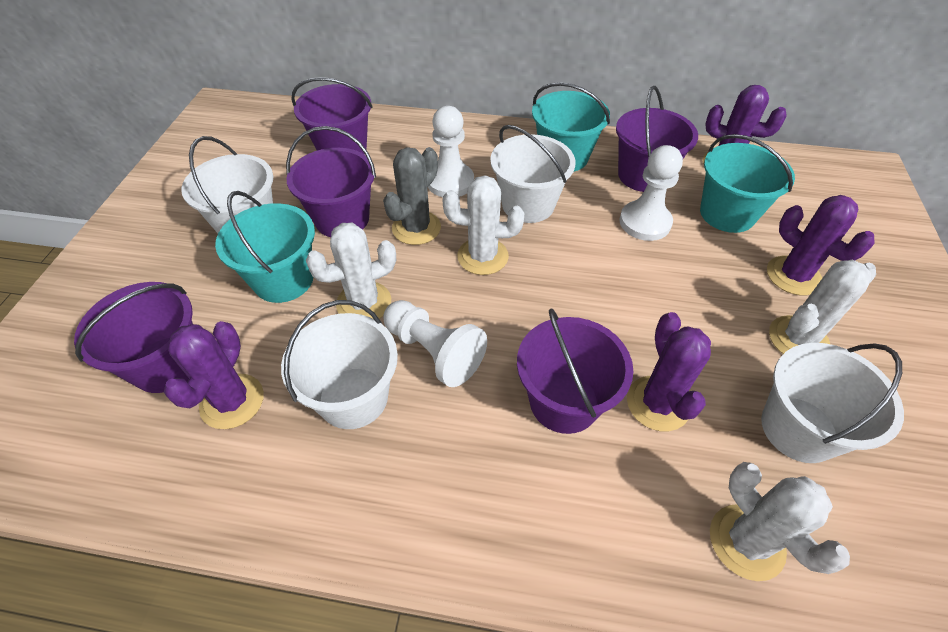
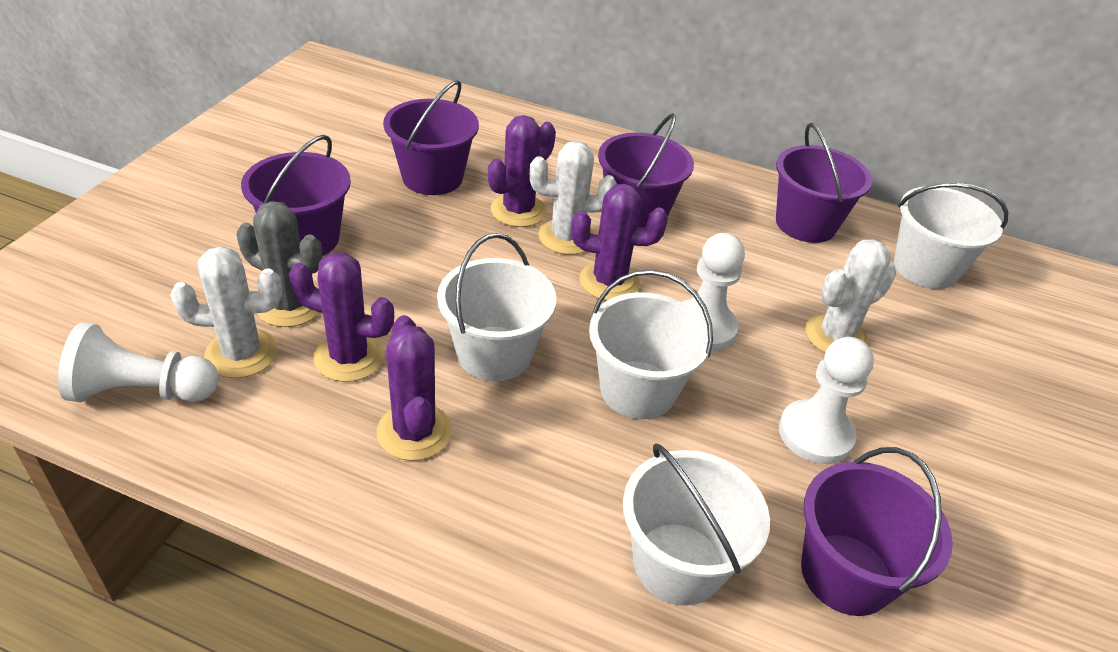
turquoise bucket: [215,191,315,303] [532,82,610,172] [700,134,795,233] = 3 -> none = 0
white cactus: [306,223,396,319] [443,175,524,275] [710,462,850,581] [769,260,876,354] = 4 -> [170,246,282,378] [530,141,617,255] [805,239,896,353] = 3

